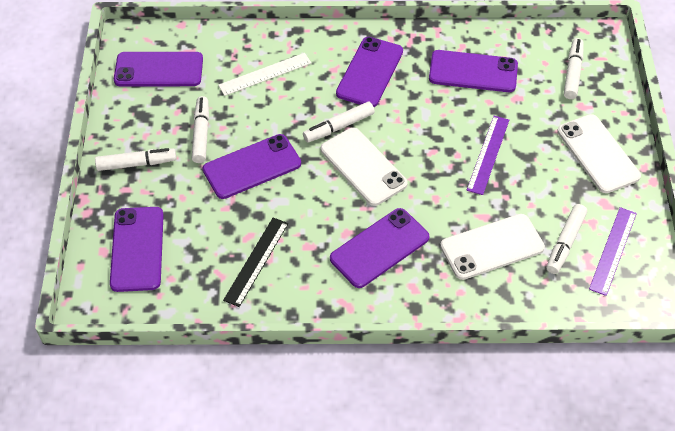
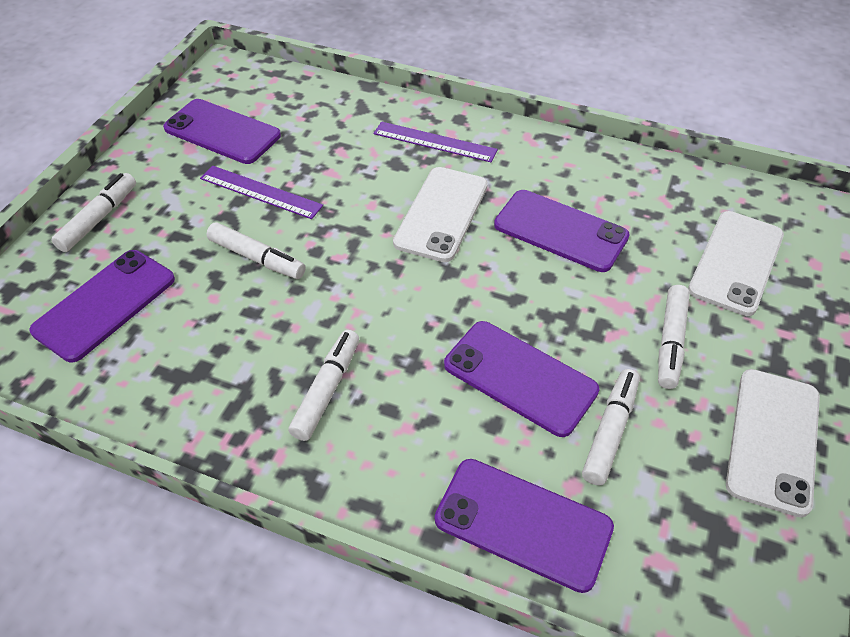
black ruler: [223,218,288,307] = 1 -> none = 0
purple phone: [110,207,164,292] [114,52,203,86] [203,134,301,199] [330,208,429,288] [336,37,403,107] [429,50,518,92] = 6 -> [29,250,175,362] [163,99,281,164] [435,459,614,593] [444,321,599,437] [494,190,630,272] = 5
white ruler: [218,53,311,96] = 1 -> none = 0

